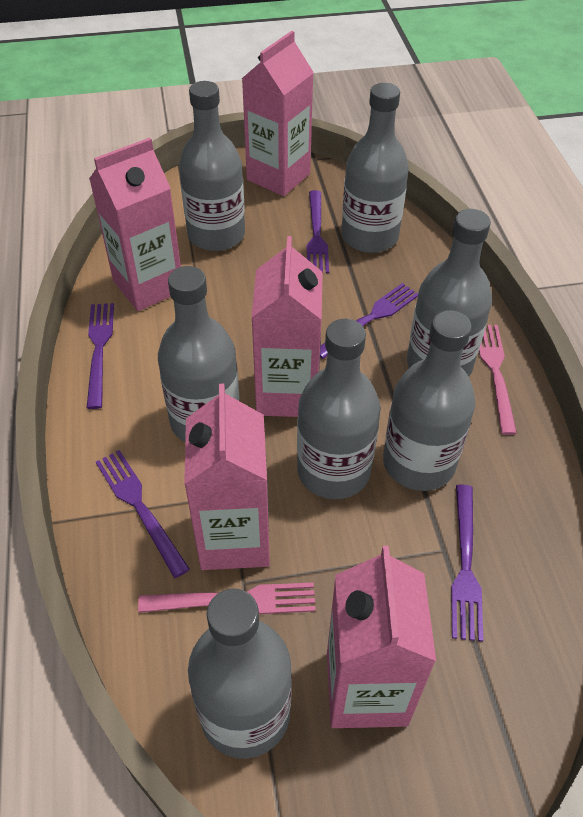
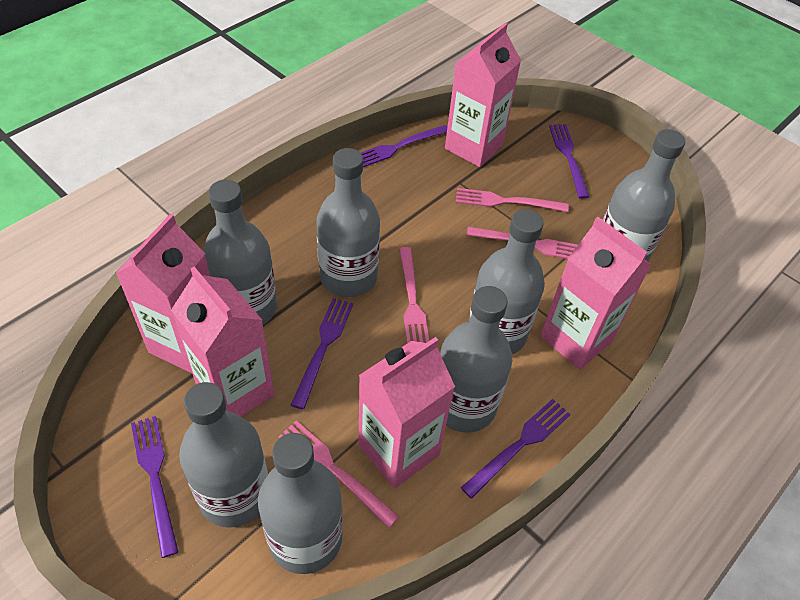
pink fork: [138,582,316,614] [479,325,517,435] = 2 -> [278,421,399,528] [399,247,429,343] [456,188,569,212] [466,227,578,259] = 4

